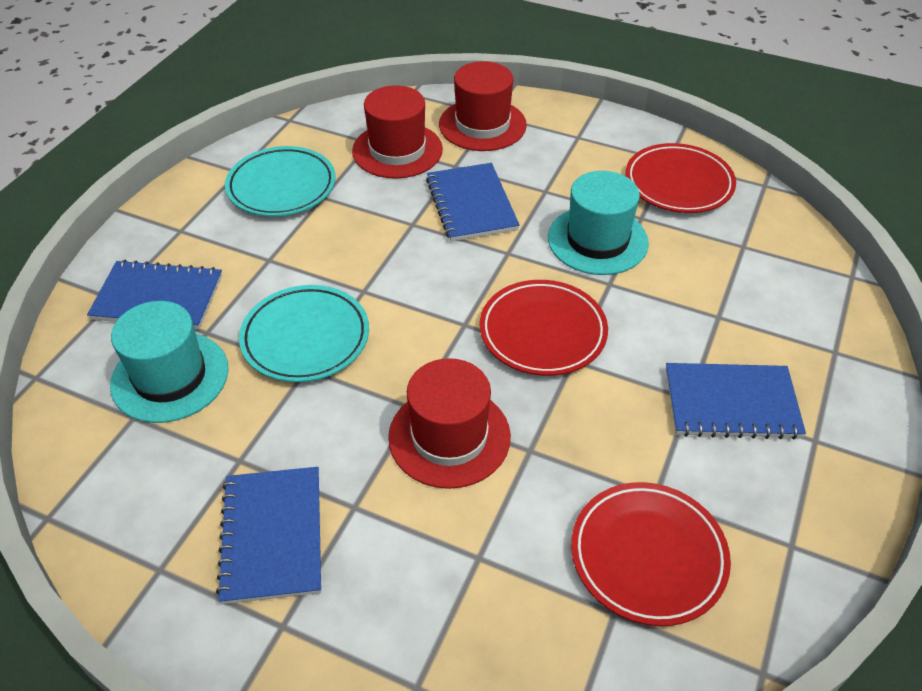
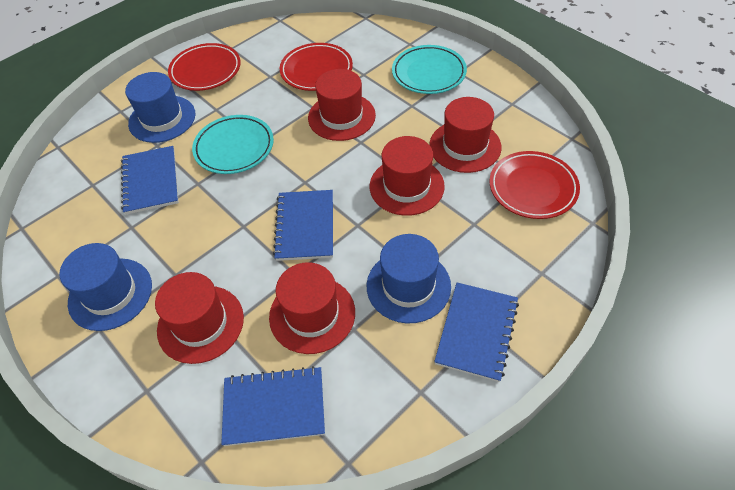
blue hat: none = 0 -> [59,243,152,331] [125,72,195,143] [367,234,451,323] = 3
red hat: [352,85,443,179] [388,358,511,489] [439,61,527,151] = 3 -> [155,272,244,364] [269,262,355,354] [308,69,376,141] [370,136,445,216] [429,97,501,173] = 5
turquoise hat: [110,301,229,423] [548,171,649,275] = 2 -> none = 0

